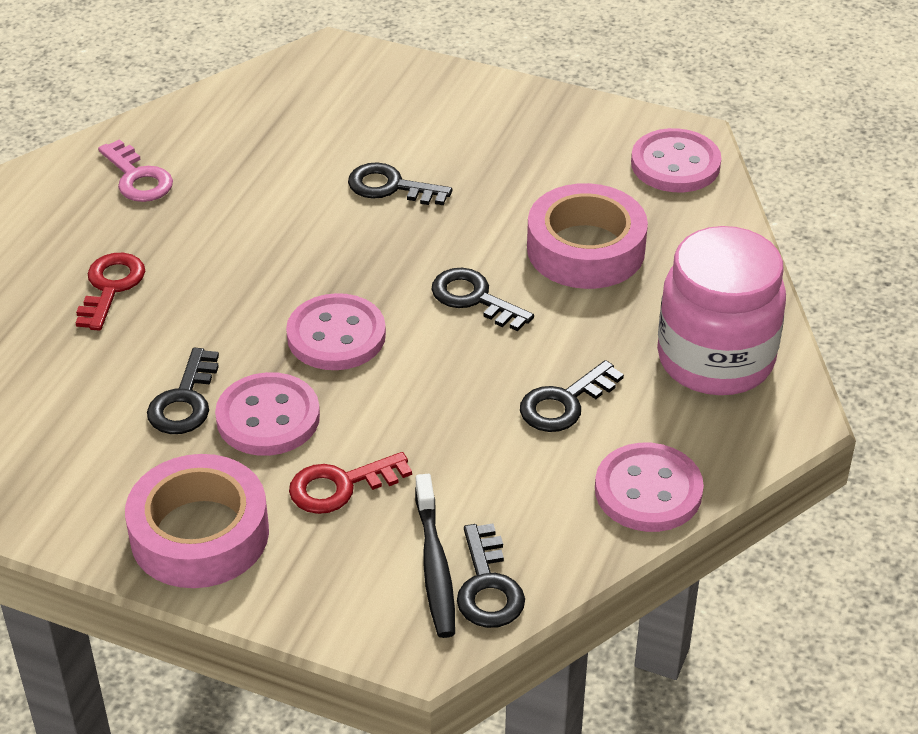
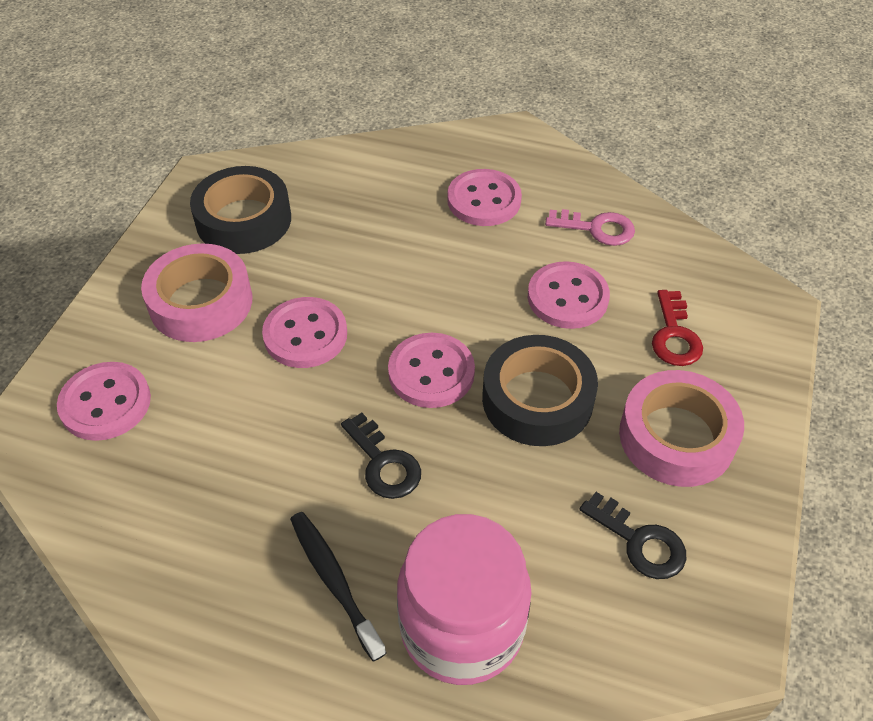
black key: [147,348,219,434] [348,162,452,205] [431,268,534,331] [457,524,525,628] [520,360,624,432] = 5 -> [341,412,421,499] [580,492,687,579] = 2
black tape: none = 0 -> [190,166,291,254] [482,335,598,446] = 2
pink button: [215,372,320,456] [286,293,386,370] [595,443,704,532] [631,128,721,192] = 4 -> [57,362,151,441] [262,297,347,368] [388,333,475,408] [447,169,522,226] [527,261,610,329] = 5
red key: [76,253,145,331] [289,452,412,514] = 2 -> [652,290,703,366] = 1

